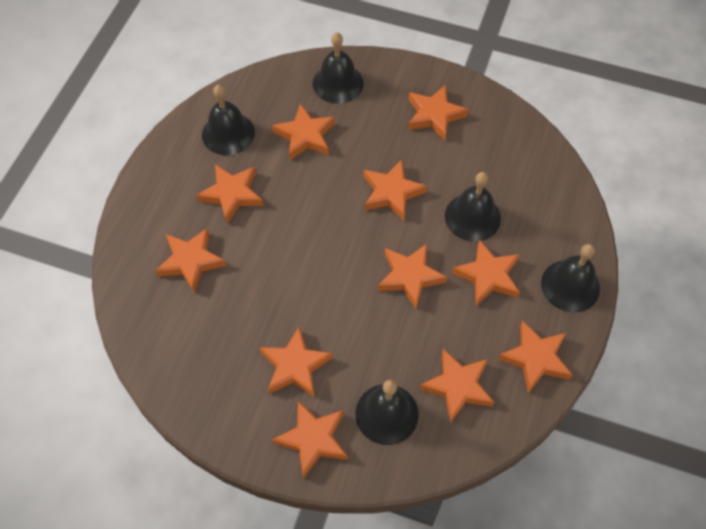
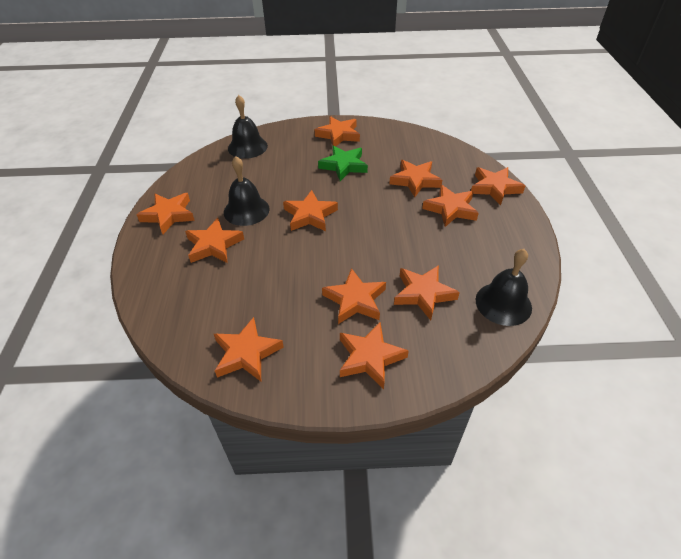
black bell: [202,85,255,155] [312,32,364,104] [355,380,419,445] [445,172,501,242] [541,244,600,312] = 5 -> [224,156,270,226] [228,95,268,159] [476,249,532,326] = 3
green star: none = 0 -> [318,145,368,181] = 1

